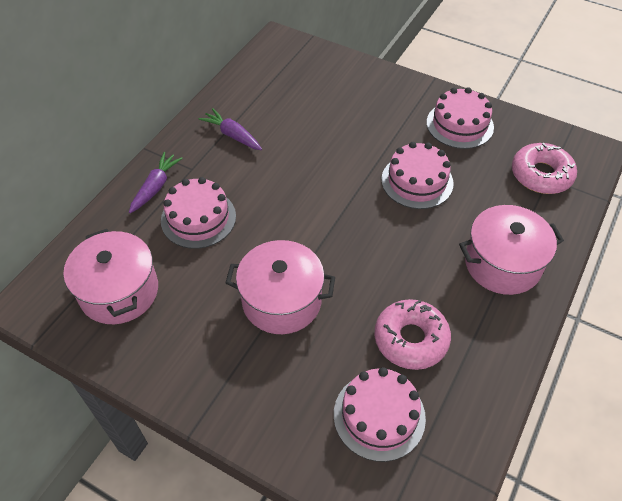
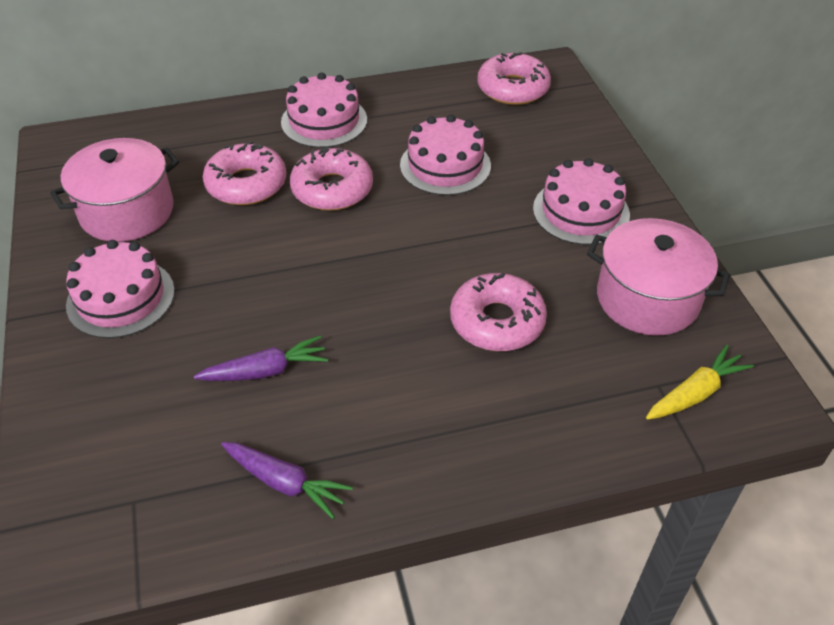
pink donut: [374,299,451,370] [512,143,577,194] = 2 -> [203,141,286,205] [290,147,373,211] [450,273,547,351] [477,52,551,105] = 4
pink pot: [63,229,158,324] [226,240,335,334] [459,205,564,295] = 3 -> [50,138,179,242] [587,218,730,336] = 2
yellow carrot: none = 0 -> [646,345,754,420] = 1

